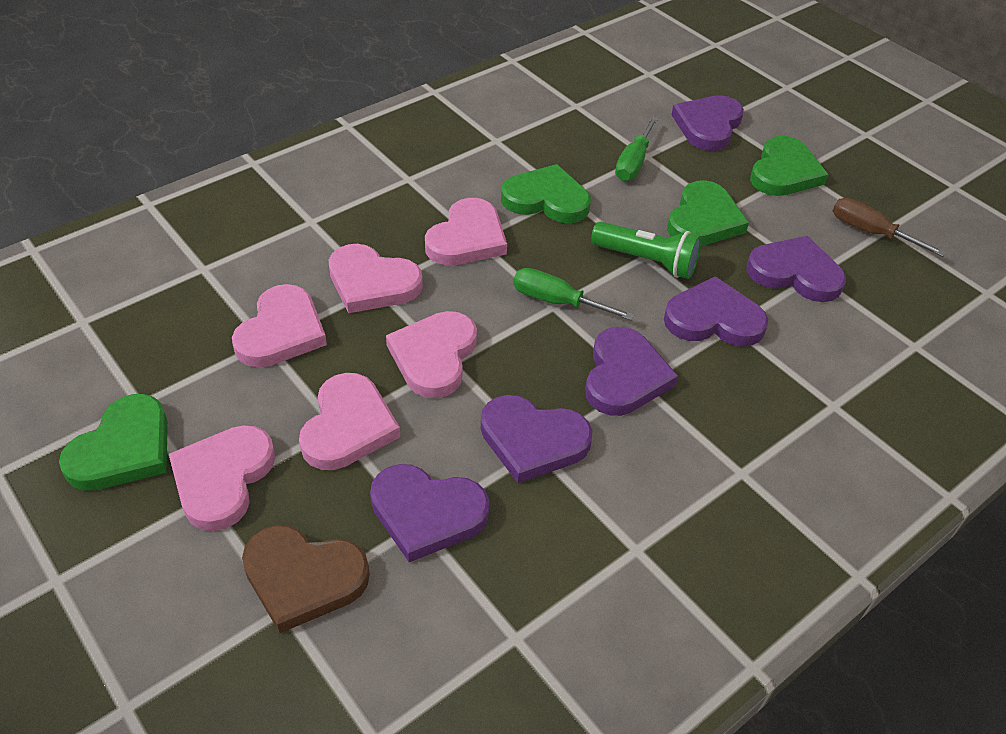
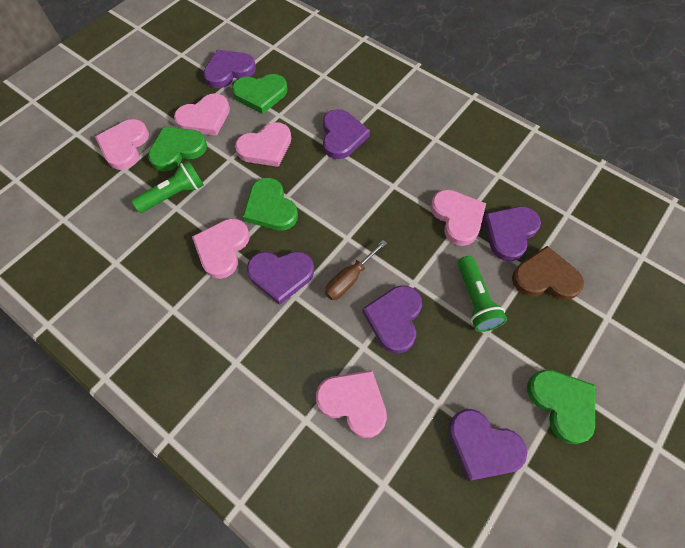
green flashlight: [591,222,702,279] = 1 -> [132,160,204,213] [458,256,507,332] = 2
green screwdriver: [513,268,634,321] [615,116,658,181] = 2 -> none = 0

